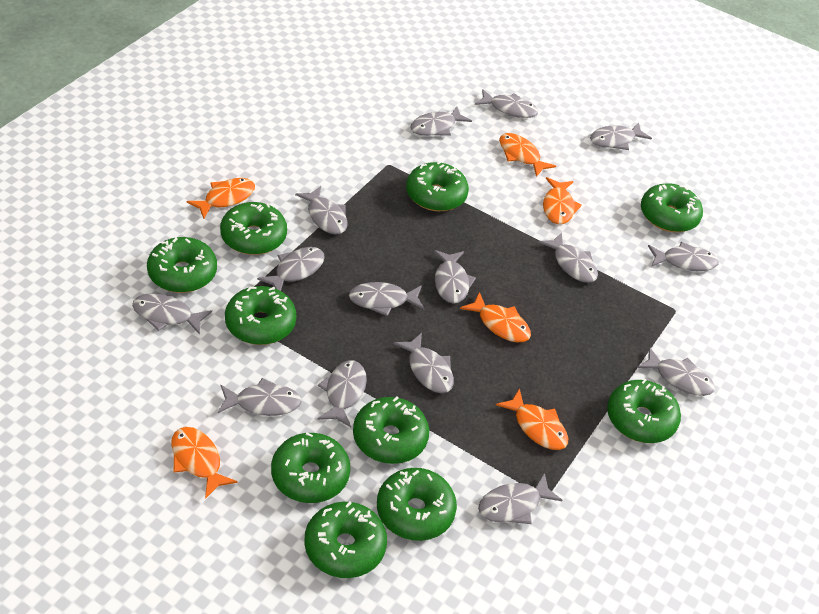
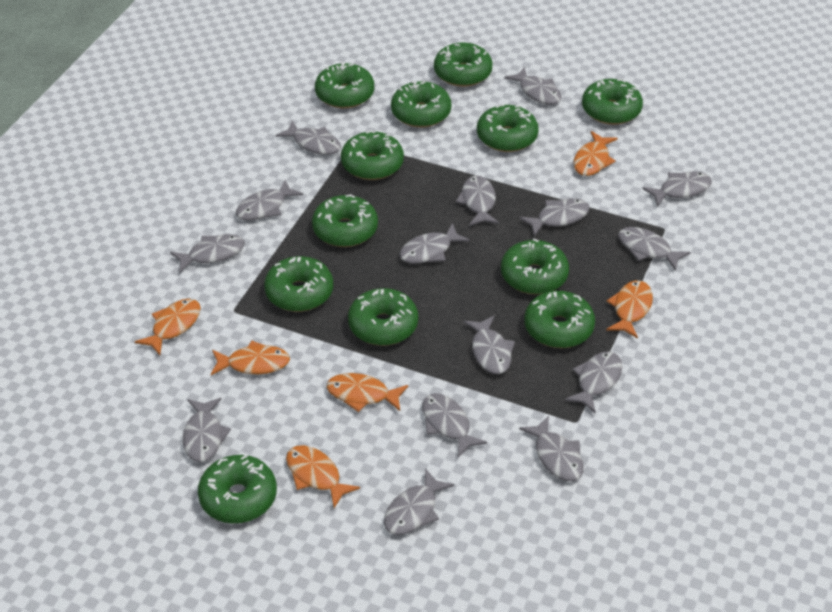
green donut: [147,237,217,293] [220,202,287,255] [225,286,296,345] [271,432,350,503] [304,501,387,578] [353,397,429,464] [377,468,457,541] [406,161,469,211] [607,379,681,443] [641,183,703,232] = 10 -> [198,455,277,523] [264,256,333,312] [312,194,378,247] [315,62,374,108] [341,130,404,180] [348,288,418,346] [391,81,451,128] [434,42,493,87] [477,104,539,152] [501,239,569,295] [524,291,595,348] [582,79,643,125] = 12

